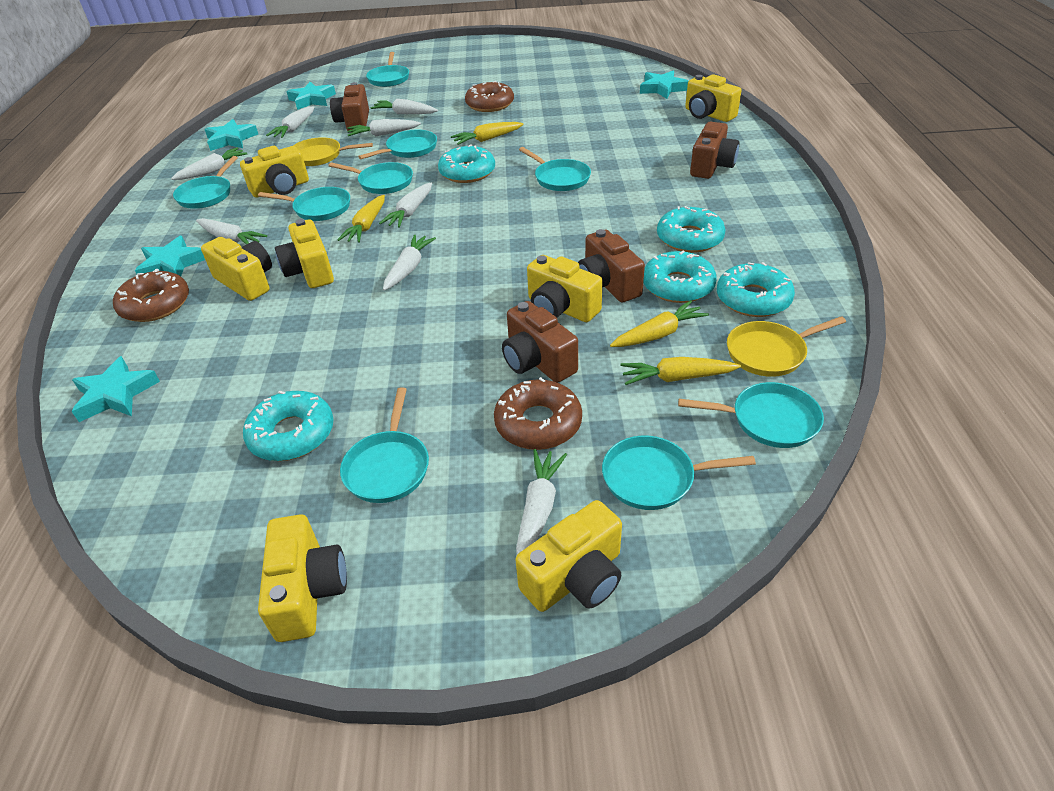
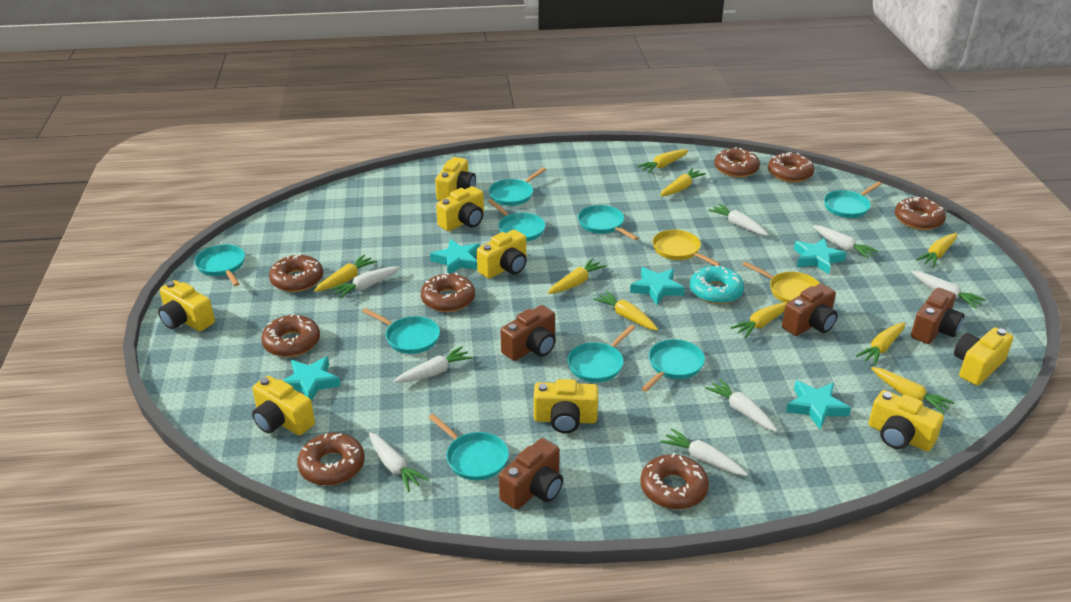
brown donut: [113,269,189,322] [465,81,514,112] [494,377,582,450] = 3 -> [261,313,320,357] [269,254,323,292] [297,433,365,486] [421,273,475,312] [640,453,709,509] [714,147,760,177] [768,152,814,182] [895,197,946,230] = 8
turquoise donut: [243,391,334,461] [438,144,495,183] [643,251,717,303] [657,206,726,253] [717,262,795,317] = 5 -> [690,265,744,304] = 1
yellow camera: [201,237,272,301] [240,146,309,198] [258,514,347,642] [275,219,334,288] [516,500,622,612] [527,255,603,322] [685,74,742,122] = 7 -> [158,280,215,331] [252,376,315,435] [435,157,476,201] [436,186,484,231] [477,230,527,279] [534,379,598,433] [869,390,944,452] [954,327,1013,386] = 8
yellow carrot: [337,195,385,243] [451,122,524,145] [610,300,709,347] [620,357,741,385] = 4 -> [314,254,377,292] [548,258,607,294] [593,291,658,330] [637,149,688,173] [660,168,706,196] [730,302,787,338] [856,322,905,365] [871,367,954,415] [916,233,957,267] = 9

